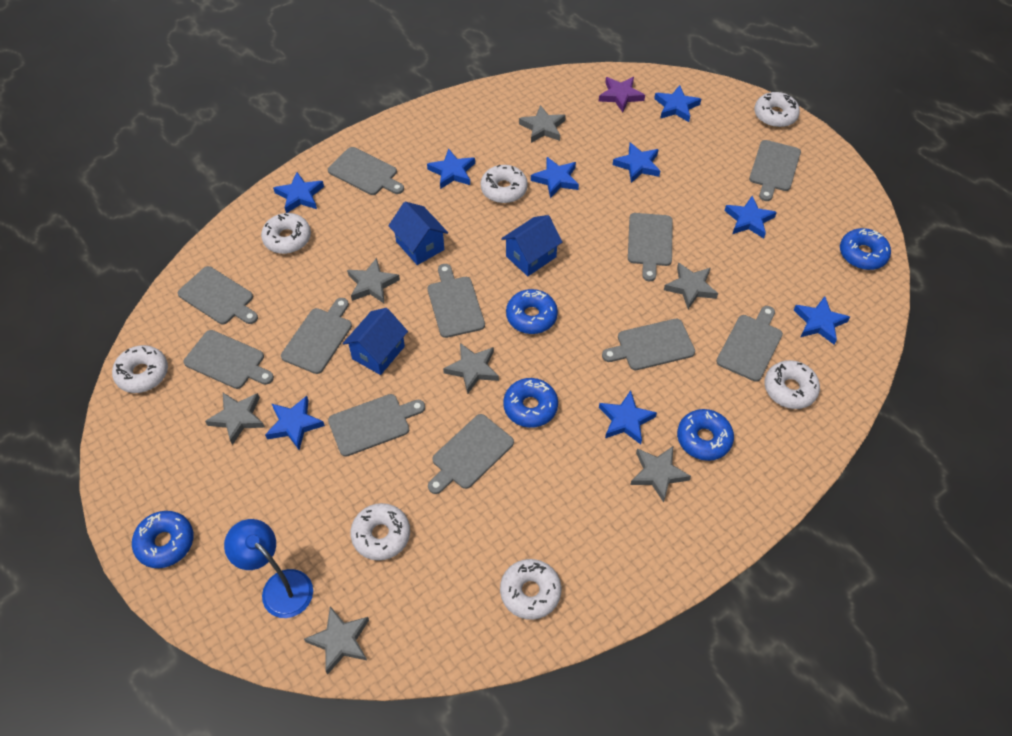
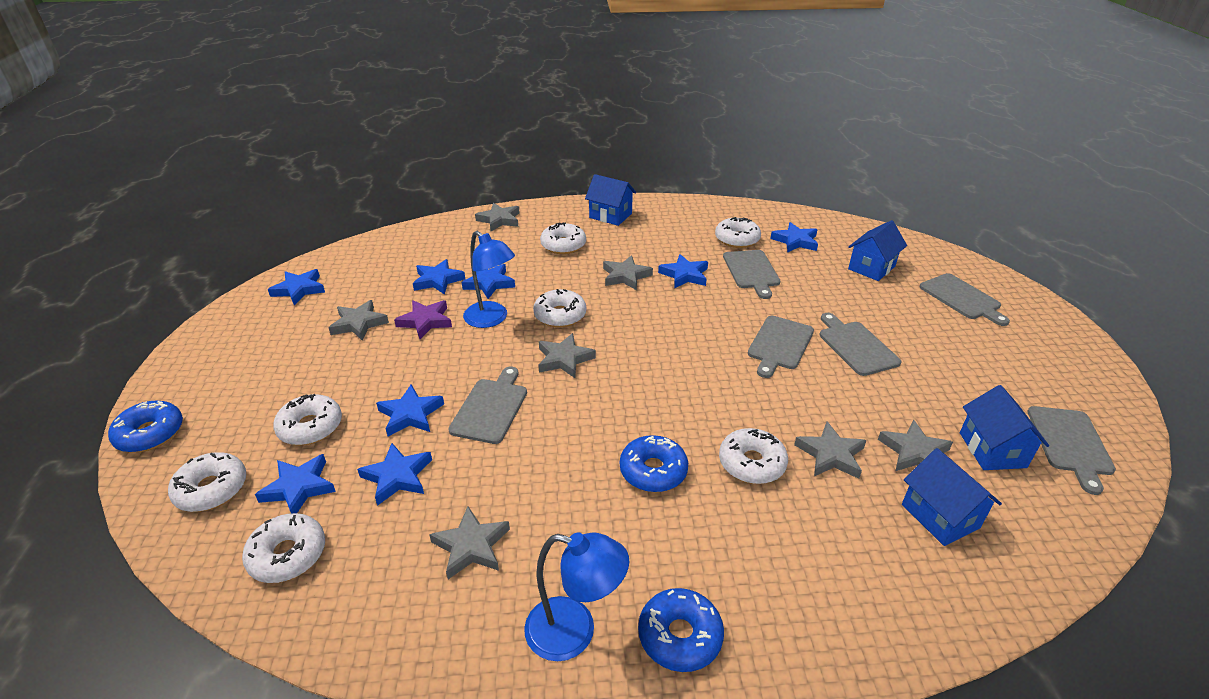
blue donut: [132,511,193,568] [503,378,558,428] [506,289,558,334] [677,409,734,461] [840,228,891,270] = 5 -> [108,401,183,453] [620,435,688,492] [638,588,724,672] = 3
blue house: [343,308,408,375] [388,202,448,265] [501,215,562,276] = 3 -> [585,174,636,226] [848,220,907,281] [902,448,1002,546] [960,385,1049,470] = 4
blue lamp: [224,519,313,618] = 1 -> [463,231,515,328] [524,532,629,661] = 2
blue star: [265,396,325,450] [273,172,324,213] [427,148,475,189] [531,157,579,198] [599,390,657,444] [613,142,660,183] [654,85,701,122] [725,196,777,238] [794,296,850,345] = 9 -> [255,454,336,513] [268,269,325,305] [357,443,432,506] [376,385,444,436] [413,259,465,295] [462,264,515,299] [658,254,708,289] [770,222,818,252] = 8
grey cutting board: [178,266,258,324] [184,330,274,389] [281,298,352,374] [328,147,404,195] [328,394,425,457] [428,264,485,338] [428,414,514,494] [602,319,695,370] [628,213,673,281] [716,306,783,382] [749,140,801,201] = 11 -> [448,366,527,444] [723,250,780,299] [748,316,814,378] [820,313,901,376] [920,273,1010,326] [1027,406,1116,495] = 6

